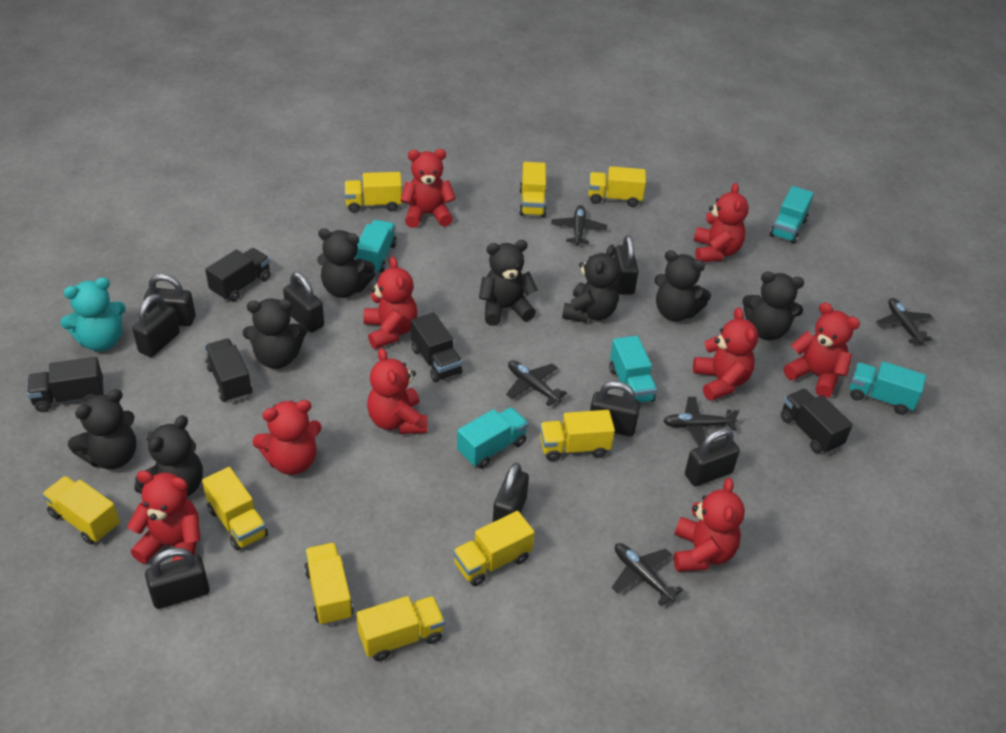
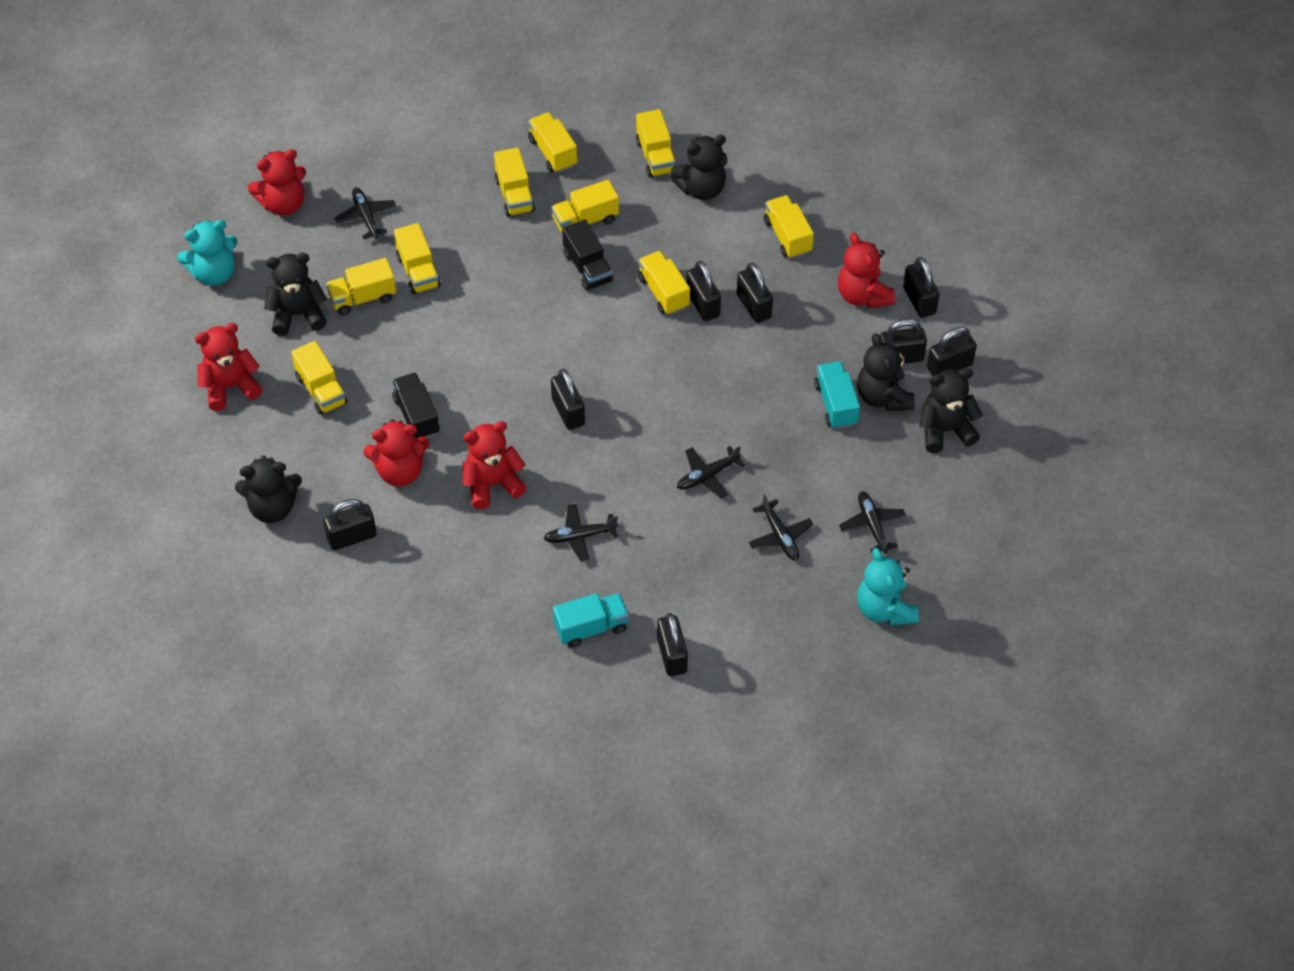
black teddy bear: [68,389,136,469] [134,415,203,497] [243,298,307,369] [317,228,375,298] [479,240,538,326] [562,245,620,323] [654,250,711,321] [742,272,804,340] = 8 -> [235,456,302,523] [264,253,327,336] [670,135,728,200] [857,333,914,411] [919,368,983,453] = 5
black truck: [27,357,103,412] [204,339,252,402] [205,248,271,302] [411,312,462,382] [781,389,853,454] = 5 -> [392,373,440,439] [562,219,613,291] = 2
red teddy bear: [127,470,200,564] [253,400,322,475] [364,257,418,349] [367,348,427,434] [401,149,456,228] [674,478,745,572] [693,308,758,401] [694,183,749,262] [784,303,860,398] = 9 -> [195,323,262,411] [248,149,306,215] [364,419,429,486] [463,421,527,509] [838,233,895,308] = 5
turquoise teddy bear: [60,277,126,351] = 1 -> [177,220,238,285] [857,548,919,625] = 2
turquoise truck: [355,220,397,273] [457,407,529,469] [609,336,657,403] [770,186,814,244] [850,361,926,415] = 5 -> [553,593,629,648] [814,361,860,429] = 2

